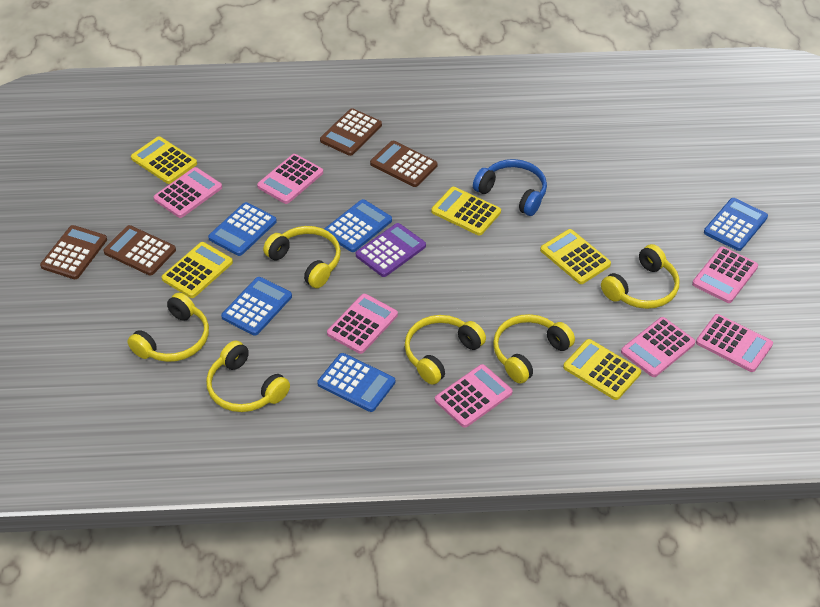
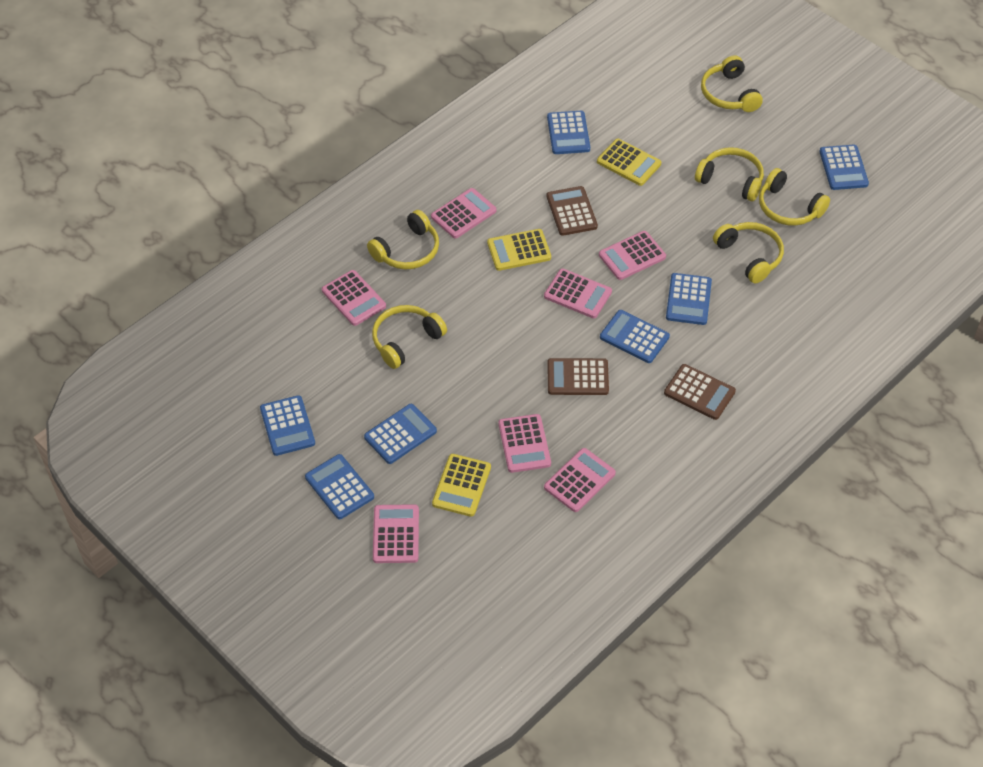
blue calculator: [208,202,277,256] [221,277,292,336] [317,353,395,412] [324,199,392,252] [704,198,768,251] = 5 -> [260,395,315,456] [305,454,374,519] [364,404,437,464] [547,111,590,154] [600,310,670,363] [666,273,712,325] [819,145,869,190] = 7
blue headphones: [473,159,547,216] = 1 -> none = 0
brown calculator: [40,225,107,279] [103,225,176,275] [320,108,382,156] [370,141,438,187] = 4 -> [547,186,598,236] [547,358,609,395] [664,364,736,420] = 3
purple calculator: [356,223,426,277] = 1 -> none = 0
yellow calculator: [131,136,197,184] [162,242,233,298] [431,187,501,236] [540,229,611,284] [563,339,641,400] = 5 -> [432,454,491,517] [487,229,551,271] [597,138,661,186] = 3

